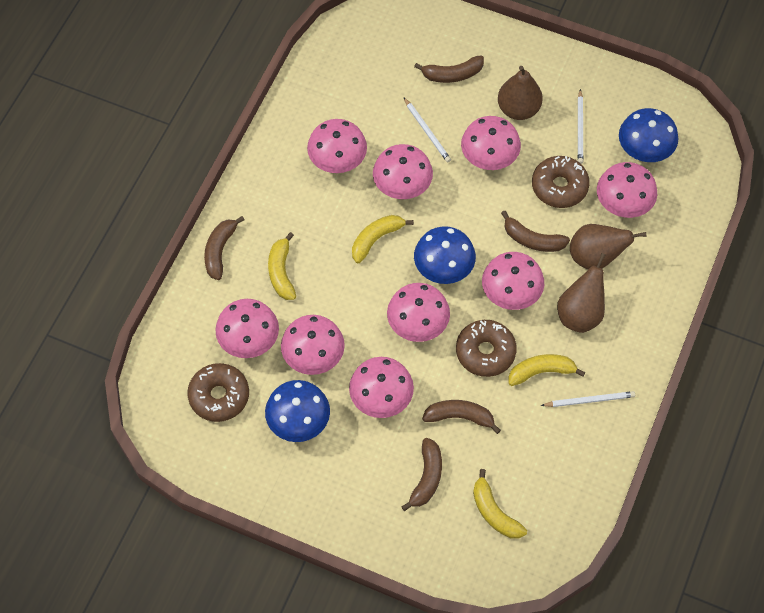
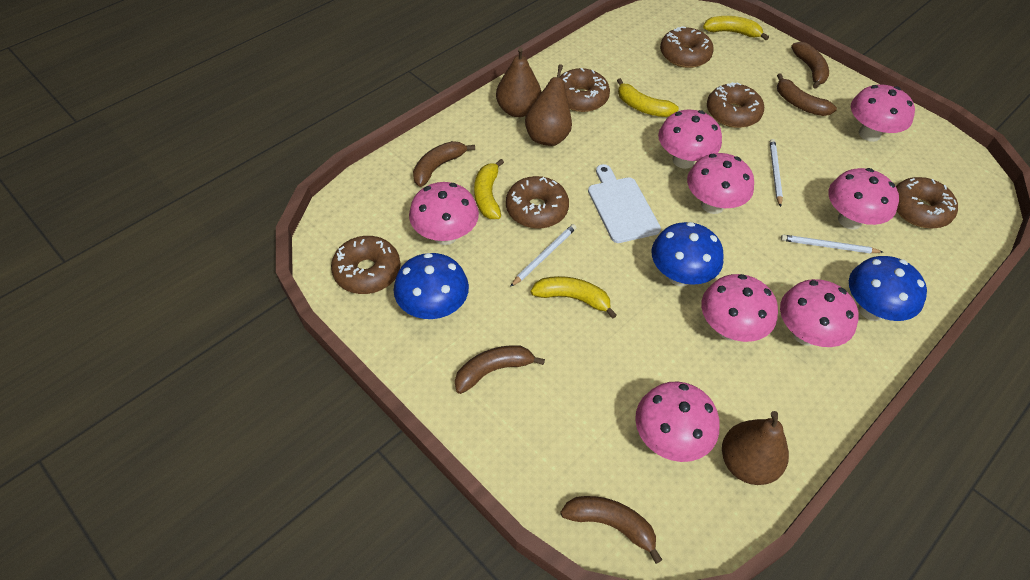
brown donut: [188,363,249,422] [456,320,517,377] [532,156,590,208] = 3 -> [331,236,400,294] [506,176,569,229] [560,68,610,112] [660,26,714,68] [707,82,764,128] [896,177,958,229] = 6
pink mushroom: [215,299,279,358] [281,315,345,375] [307,119,367,173] [349,357,414,418] [373,144,433,199] [387,283,450,342] [461,116,521,170] [482,252,544,310] [597,162,657,218] = 9 -> [409,182,479,245] [635,381,719,462] [658,110,722,169] [687,153,754,214] [701,274,778,342] [780,279,859,347] [828,168,899,230] [851,84,915,142] = 8
white cutting board: none = 0 -> [588,164,661,243] = 1

